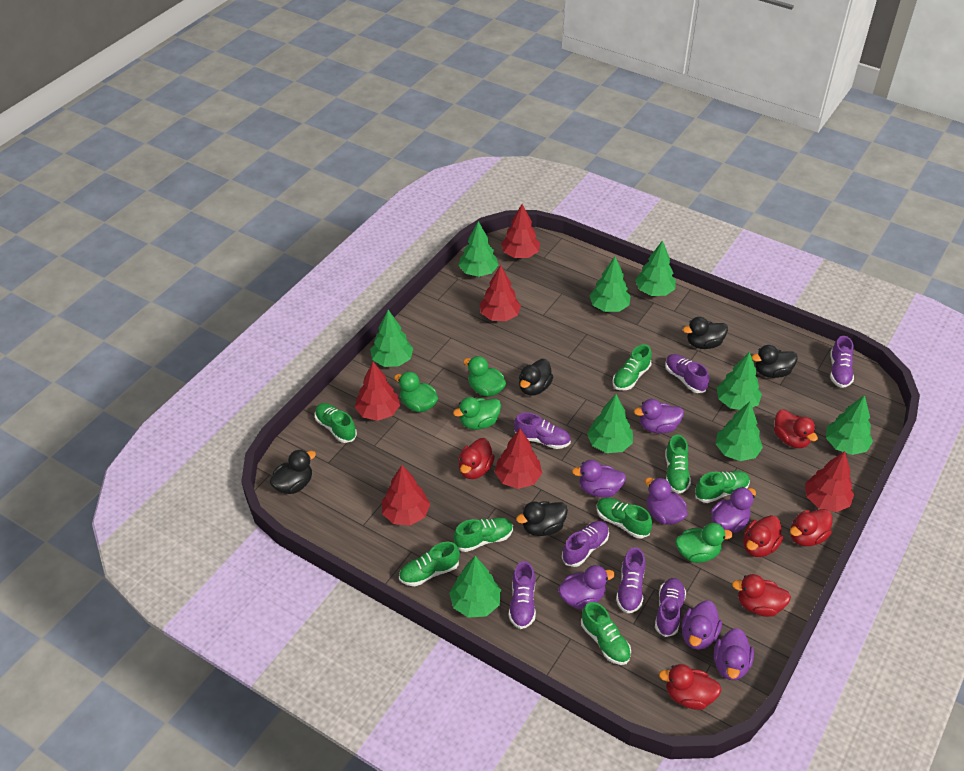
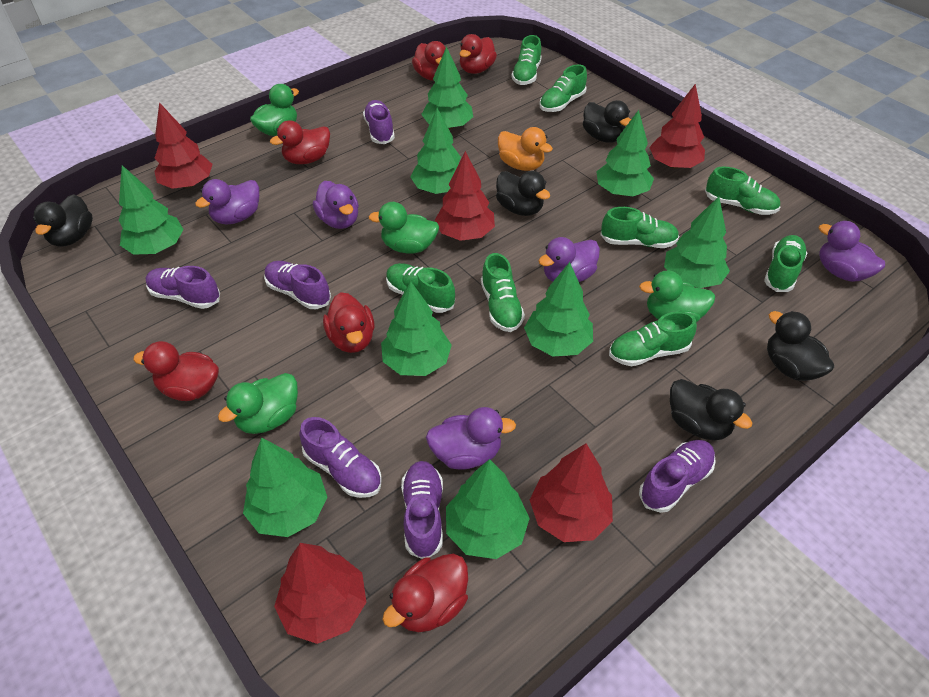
orange duck: none = 0 -> [498,127,553,171] = 1
purple duck: [558,565,615,609] [572,460,626,498] [634,399,684,433] [645,477,688,525] [681,601,722,650] [711,487,756,533] [714,628,754,680] = 7 -> [195,179,259,225] [313,181,359,229] [426,407,516,470] [539,237,600,282] [819,221,885,282] = 5
purple shoe: [509,561,536,629] [514,412,571,449] [562,521,609,567] [616,547,646,613] [655,578,686,637] [665,354,709,393] [830,336,854,388] = 7 -> [146,266,220,309] [264,261,331,309] [299,417,382,498] [363,100,395,144] [401,461,443,559] [639,440,716,513] = 6
red tree: [355,362,400,421] [382,465,430,526] [479,265,521,321] [495,429,542,489] [501,204,540,258] [805,451,854,512] = 6 -> [154,102,212,189] [274,543,366,644] [434,151,495,241] [530,443,613,542] [649,84,705,169] = 5

